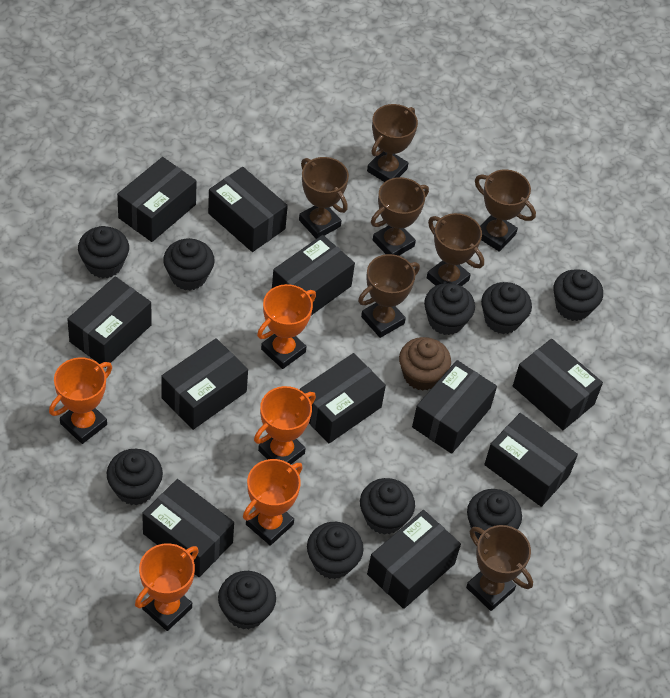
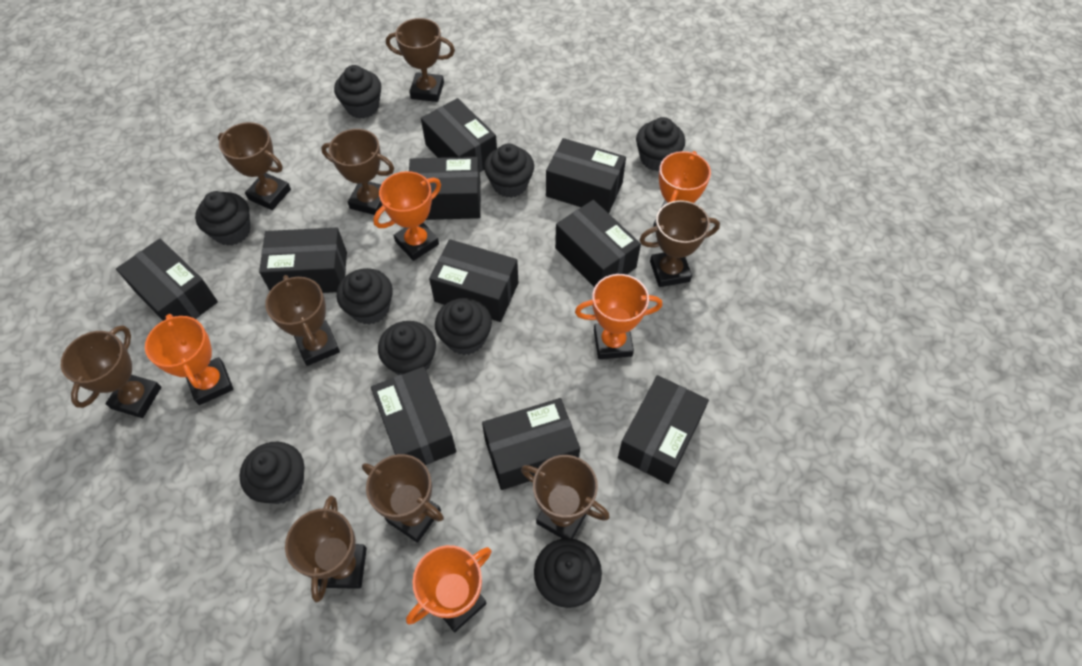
black box: [67,276,152,368] [117,157,197,242] [142,479,234,577] [161,338,248,430] [208,167,288,252] [272,235,355,315] [300,353,386,444] [367,510,461,609] [412,360,497,454] [484,413,578,507] [513,339,603,430] = 11 -> [116,239,218,321] [259,227,347,293] [371,367,456,465] [409,157,481,220] [421,98,497,172] [429,239,518,322] [482,398,580,490] [546,138,626,213] [555,200,641,288] [618,375,709,484] = 10
black cupcake: [78,226,129,278] [107,449,163,505] [163,238,215,291] [218,571,276,630] [307,522,363,579] [360,478,415,535] [424,283,475,335] [467,489,522,540] [481,282,532,334] [553,269,603,321] = 10 -> [195,191,251,246] [239,442,304,504] [334,65,381,118] [337,268,393,325] [378,321,436,375] [435,298,492,355] [484,143,534,198] [534,538,602,608] [636,117,685,171] = 9
brown cupcake: [399,337,451,391] = 1 -> none = 0
brown trophy: [299,157,349,239] [358,254,420,338] [367,104,418,182] [371,177,429,256] [427,213,484,286] [466,525,533,611] [475,169,536,252] = 7 -> [61,325,161,418] [218,122,291,210] [265,275,340,366] [285,496,367,603] [321,129,394,215] [362,454,444,543] [386,18,455,102] [521,455,610,539] [639,200,720,287] = 9

